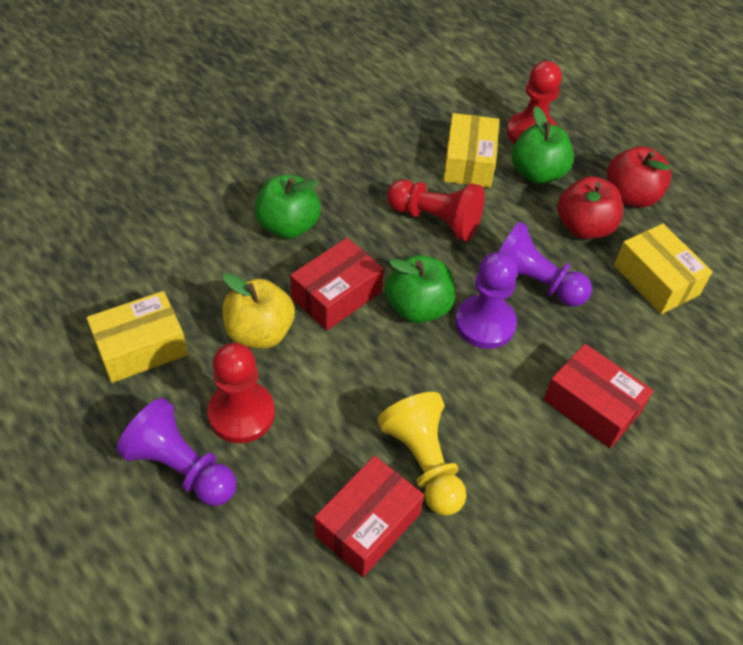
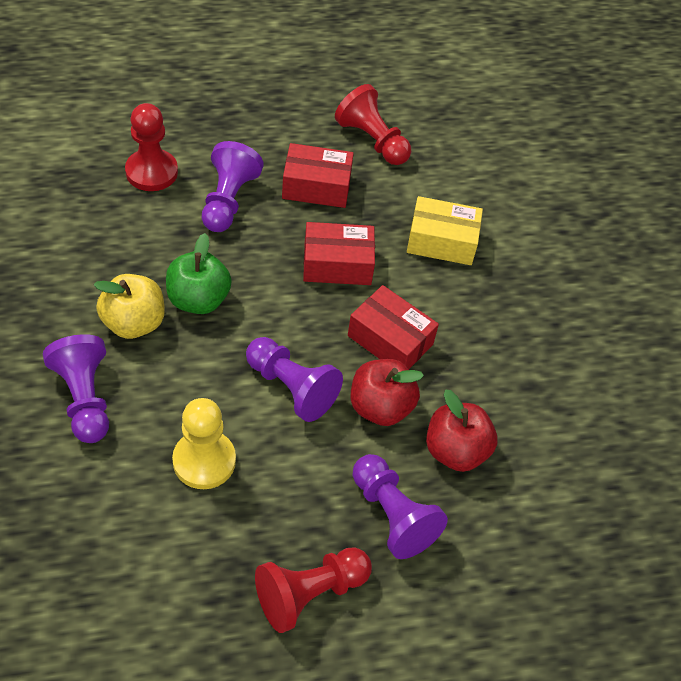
green apple: [254,175,321,239] [385,255,455,323] [512,106,574,184] = 3 -> [166,233,232,314] = 1
purple pawn: [116,398,237,506] [455,252,518,349] [498,221,592,306] = 3 -> [43,334,109,443] [202,141,264,232] [246,337,343,422] [353,454,448,559] = 4
yellow box: [87,291,188,383] [443,113,499,188] [614,224,713,314] = 3 -> [407,196,483,265] = 1

